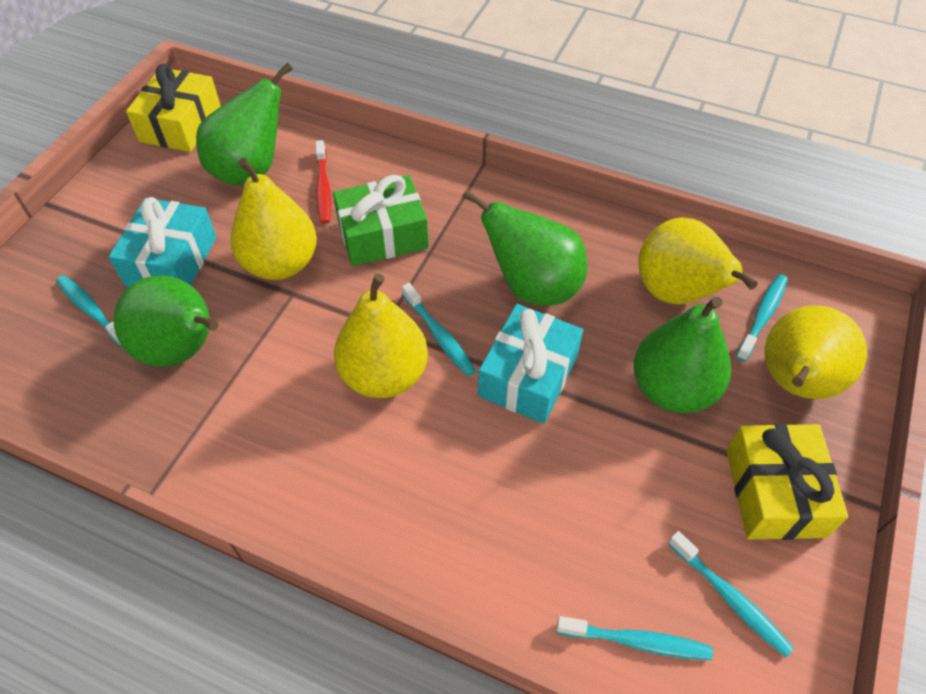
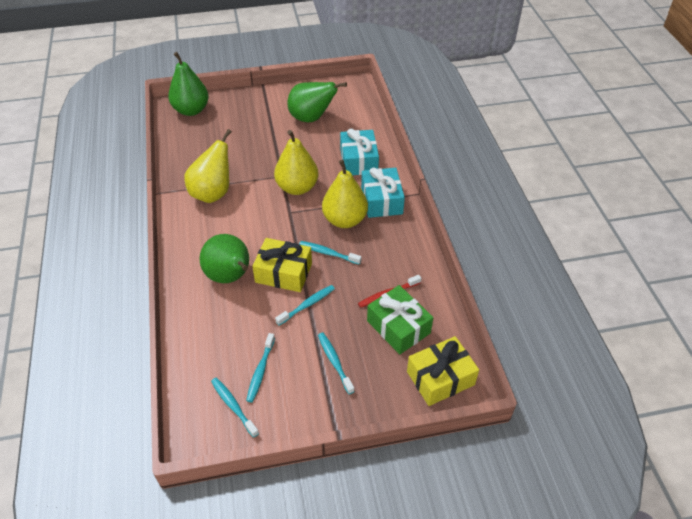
green pear: [114,275,218,367] [196,63,293,185] [462,189,587,306] [634,297,731,413] = 4 -> [168,52,209,116] [199,234,249,283] [287,82,347,122] = 3
yellow pear: [230,158,317,280] [334,273,428,398] [638,217,758,304] [764,305,867,399] = 4 -> [184,129,232,203] [274,130,318,195] [322,160,368,228] = 3

